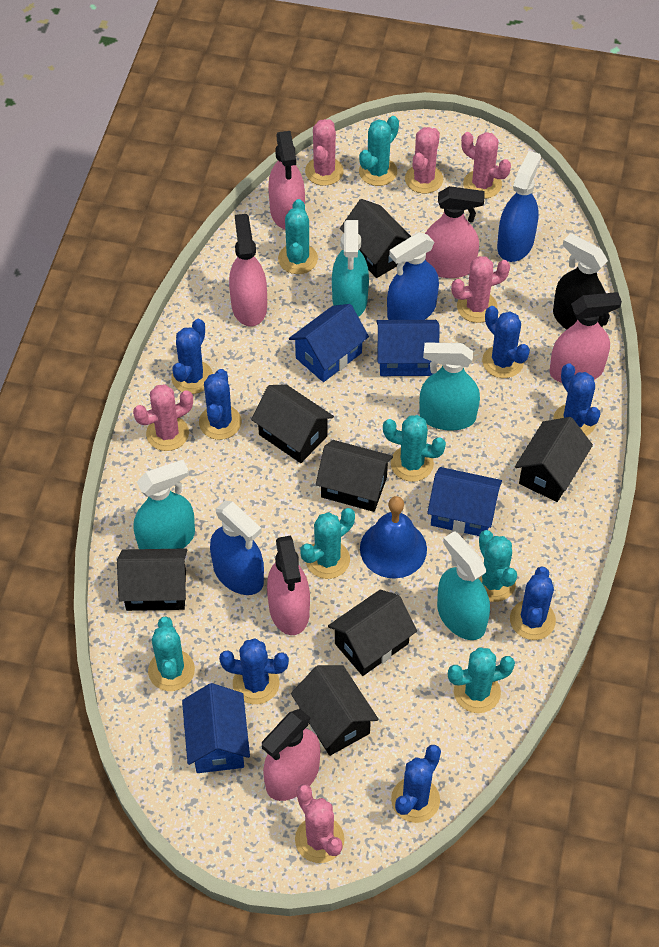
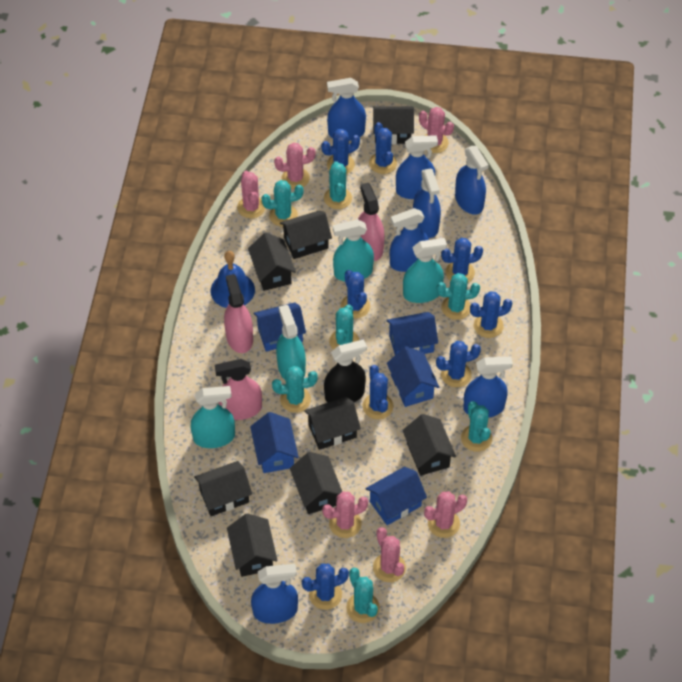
black house: [117,548,187,611] [251,384,334,463] [291,665,379,756] [316,440,393,512] [328,589,417,676] [340,199,411,278] [515,417,593,502] = 7 -> [194,461,252,516] [227,513,278,577] [248,232,296,291] [280,211,332,259] [290,452,342,514] [304,397,361,450] [373,106,414,144] [402,414,456,476] = 8
blue cactus: [171,319,213,394] [199,369,241,440] [219,638,289,704] [391,745,441,823] [482,306,530,378] [510,566,556,640] [553,363,601,436] = 7 -> [302,564,349,610] [321,129,360,174] [341,270,370,318] [362,365,394,419] [369,122,397,174] [436,341,481,388] [441,238,483,282] [470,291,512,338] = 8
blue house: [182,683,250,773] [289,304,369,382] [376,320,440,376] [427,467,502,536] = 4 -> [250,412,299,473] [254,302,306,351] [366,467,427,525] [386,312,438,355] [387,346,439,407] = 5
blue spray bottle: [210,501,264,595] [387,232,439,320] [497,151,541,262] = 3 -> [251,564,298,624] [327,78,366,141] [390,208,429,272] [396,135,438,199] [413,168,441,238] [455,146,489,215] [463,357,513,418] = 7
pink spray bottle: [229,214,267,327] [262,709,320,801] [267,536,310,635] [268,131,305,230] [425,186,485,278] [549,292,622,383] = 6 -> [215,359,262,420] [224,274,253,353] [358,183,385,261] = 3

